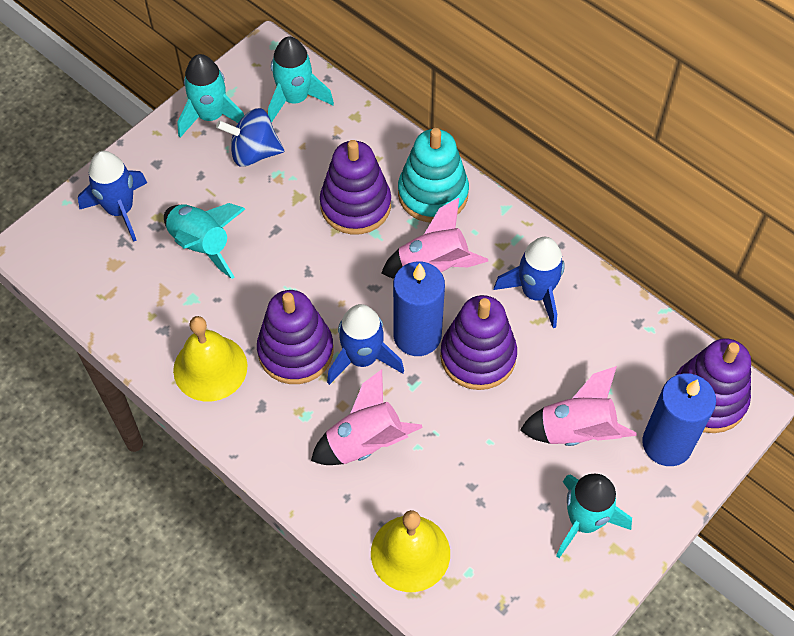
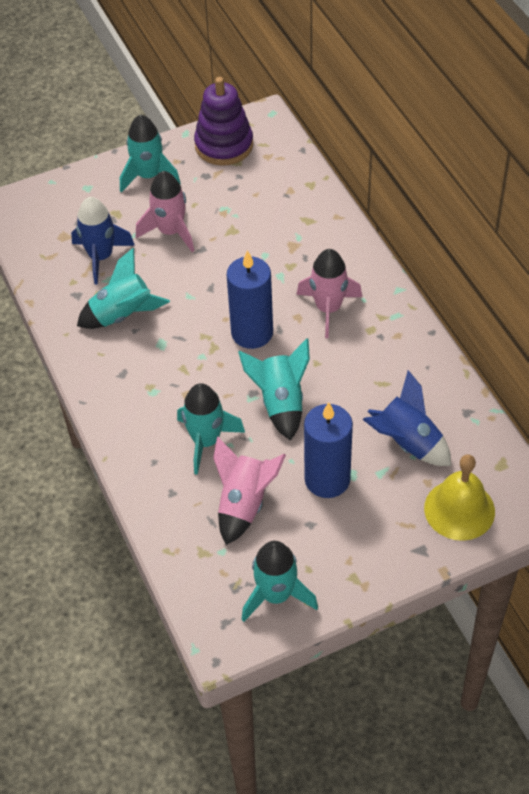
blue rocket: [78,151,147,242] [327,304,404,385] [494,237,565,328] = 3 -> [71,197,135,285] [363,370,451,466] = 2
blue spinning top: [216,108,284,167] = 1 -> none = 0
purple stacking toy: [257,290,334,384] [320,140,391,235] [440,295,517,390] [675,339,751,433] = 4 -> [194,77,253,165] = 1
turquoise rocket: [164,203,245,279] [177,54,244,138] [268,37,334,123] [556,474,632,558] = 4 -> [77,248,170,329] [120,115,181,193] [177,383,245,475] [238,338,310,441] [242,541,318,622] = 5
turquoise stacking toy: [398,128,469,222] = 1 -> none = 0
yellow bell: [173,316,247,401] [371,510,450,592] = 2 -> [424,454,495,541] = 1

